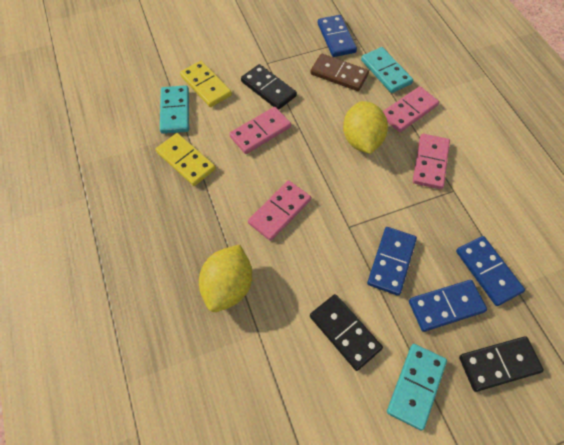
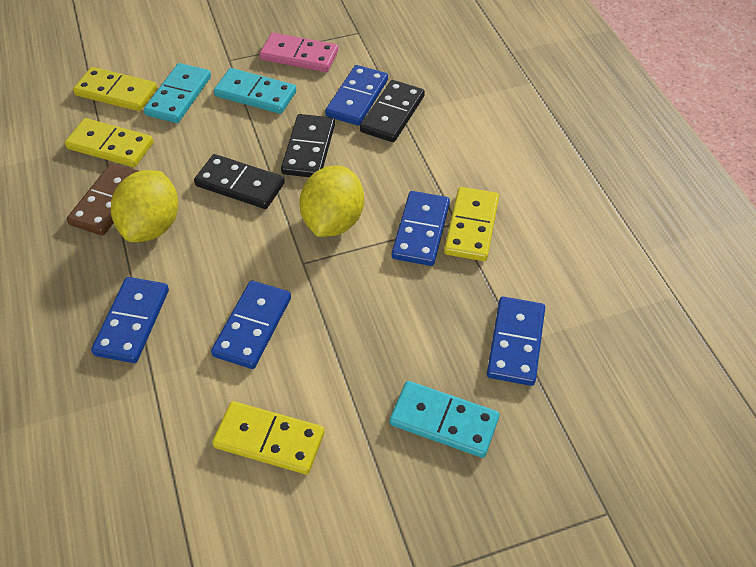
blue domino: [318,15,357,57] [367,227,417,296] [409,280,487,332] [456,236,525,306] = 4 -> [91,277,169,363] [211,280,291,369] [325,65,388,126] [392,191,450,266] [487,297,545,386] = 5
pink domino: [229,107,291,154] [248,180,311,241] [383,86,439,132] [413,134,450,189] = 4 -> [260,33,338,72] = 1
yellow domino: [156,133,216,186] [180,61,232,107] = 2 -> [65,118,153,167] [73,67,157,111] [212,401,325,475] [444,187,499,261] = 4

